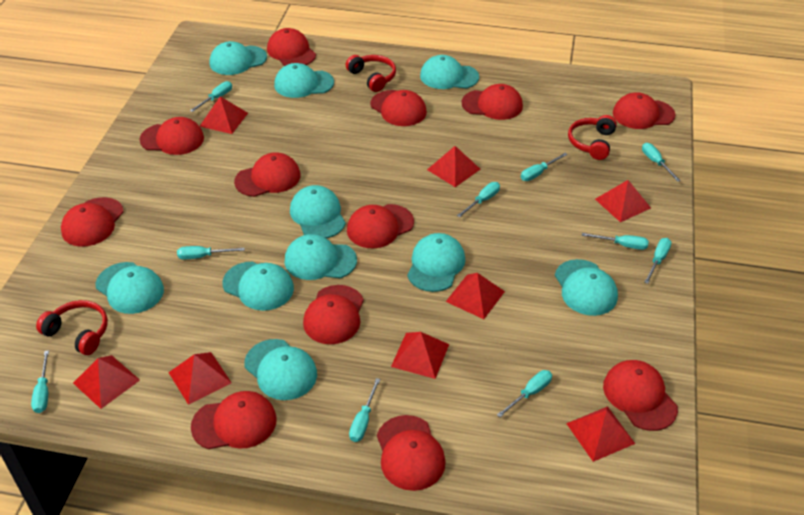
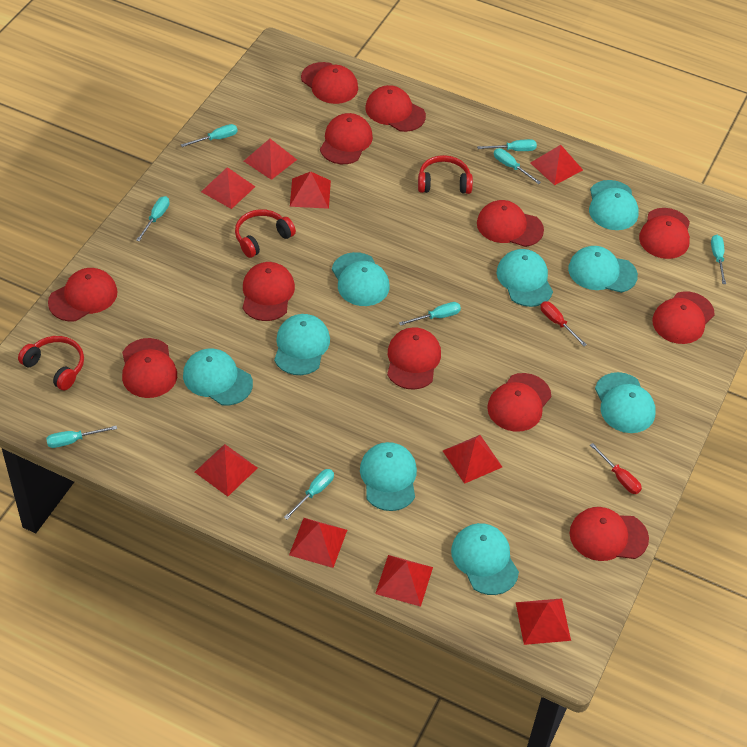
red pyramid: [73,355,140,409] [168,352,231,405] [199,96,248,134] [391,332,449,379] [427,146,480,187] [446,273,505,319] [566,406,635,462] [595,180,651,222] = 8 -> [195,444,258,497] [201,167,255,209] [244,139,297,180] [289,518,347,568] [290,172,331,209] [375,555,433,607] [443,435,502,484] [516,598,571,645] [531,145,583,185] = 9
red screwdriver: none = 0 -> [540,301,587,347] [590,443,642,494] = 2
turquoise cap: [96,262,164,314] [210,41,267,75] [222,262,294,311] [244,339,317,400] [274,63,334,98] [284,234,357,280] [290,185,346,238] [407,233,465,292] [420,55,479,89] [555,259,618,316] = 10 -> [183,349,253,406] [274,314,330,375] [332,252,389,306] [360,442,417,511] [451,523,519,595] [496,249,553,307] [568,246,638,293] [589,180,639,230] [595,372,656,433] = 9
turquoise screwdriver: [31,351,49,413] [177,246,245,259] [190,81,232,112] [349,378,380,442] [457,182,500,217] [497,370,552,417] [521,153,568,181] [582,233,649,250] [642,143,681,182] [644,238,672,284] = 10 -> [46,426,117,448] [136,196,170,241] [181,124,238,147] [284,469,334,519] [399,302,461,326] [477,139,537,151] [494,148,541,184] [711,235,726,284] = 8

